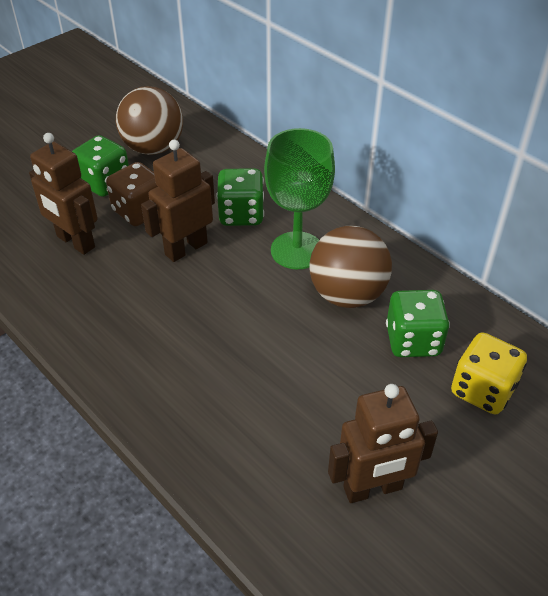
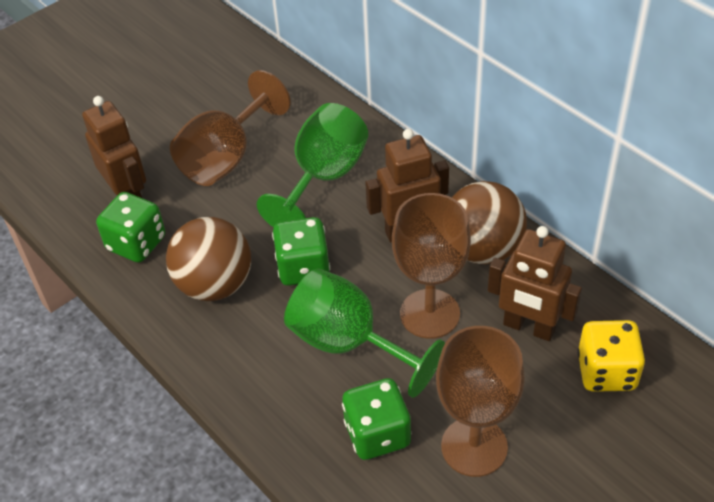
brown dice: [106,162,158,226] = 1 -> none = 0
brown goblet: none = 0 -> [170,70,291,186] [392,193,471,339] [436,326,525,477] = 3
green goblet: [264,128,335,269] = 1 -> [257,103,368,227] [284,268,445,398] = 2

